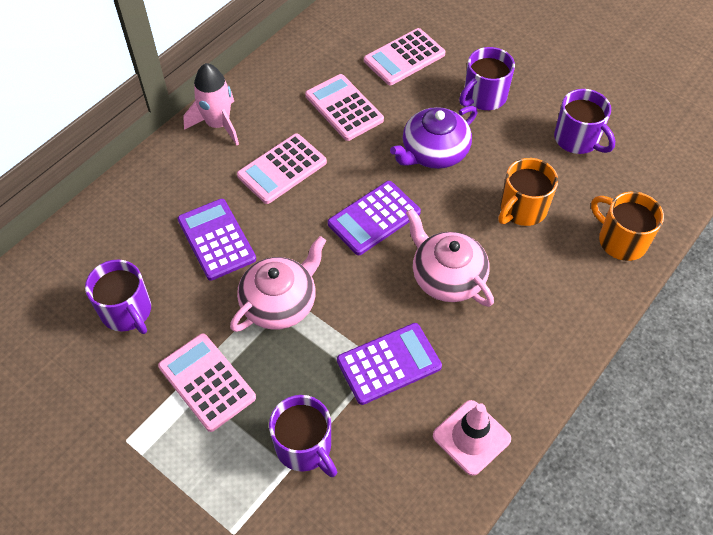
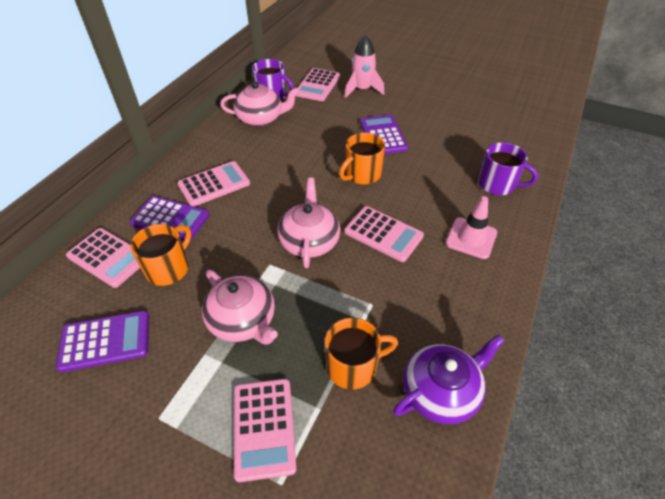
orange mug: [498,158,558,226] [591,192,664,261] = 2 -> [130,224,191,286] [325,317,398,390] [339,133,385,185] = 3
pink calculator: [158,333,256,432] [237,133,327,204] [305,74,384,141] [364,28,445,85] = 4 -> [66,228,140,288] [177,161,250,207] [234,379,297,482] [296,68,340,101] [344,206,424,262] = 5
pink teapot: [230,236,326,332] [406,208,494,307] = 2 -> [202,270,278,344] [220,82,299,126] [278,178,340,268] = 3
purple mug: [85,260,151,334] [269,395,337,477] [459,47,515,110] [554,89,615,154] = 4 -> [252,59,294,100] [478,142,538,195] = 2

